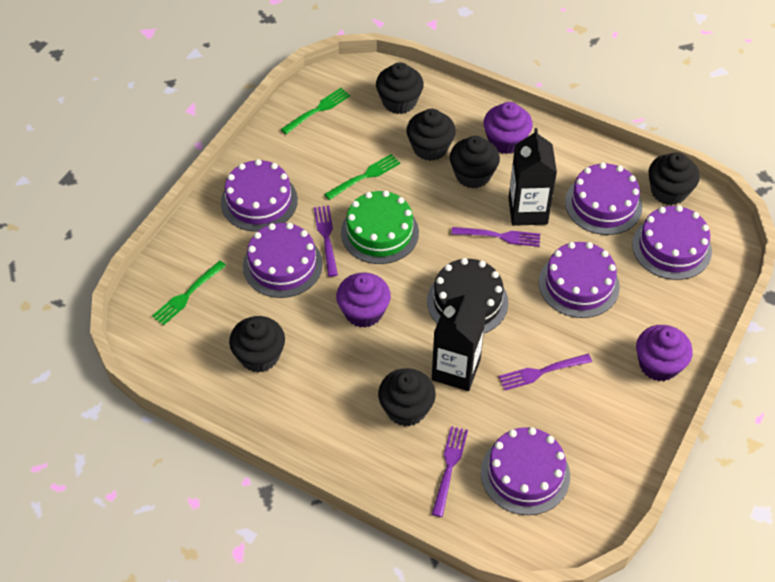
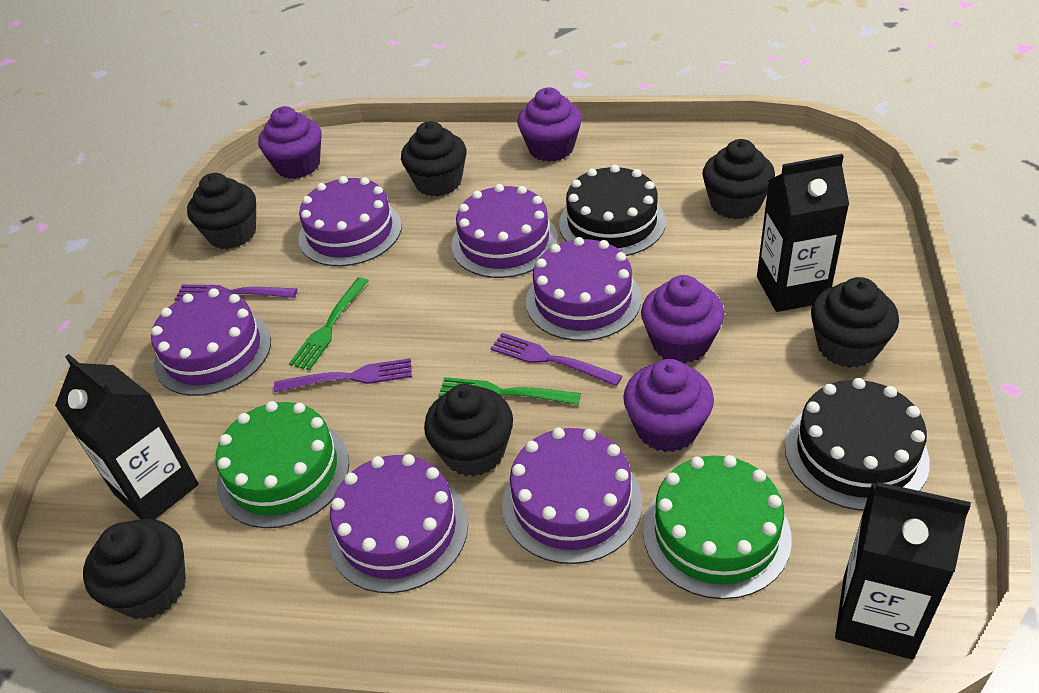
black cake: [427,258,508,333] = 1 -> [559,165,666,256] [785,378,930,511] = 2
black carton: [432,290,486,391] [509,128,557,226] = 2 -> [55,354,199,519] [757,154,849,312] [835,482,971,660] = 3
green cake: [341,190,419,264] = 1 -> [216,401,349,528] [643,455,792,599] = 2
green fork: [152,261,226,325] [281,88,350,134] [324,154,400,200] = 3 -> [289,277,368,370] [438,377,581,405] = 2
purple cupcake: [336,273,391,328] [483,102,533,154] [636,325,693,381] = 3 -> [258,106,321,179] [517,87,582,162] [623,359,714,452] [641,275,725,364] = 4
purple fork: [314,206,338,277] [432,426,468,517] [452,227,540,247] [499,354,592,390] = 4 -> [174,285,297,301] [274,358,412,392] [490,333,622,386] = 3

